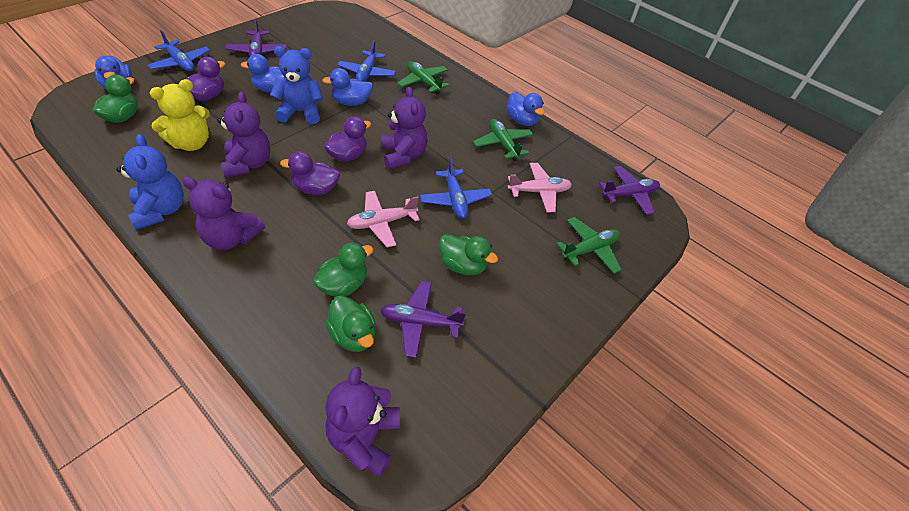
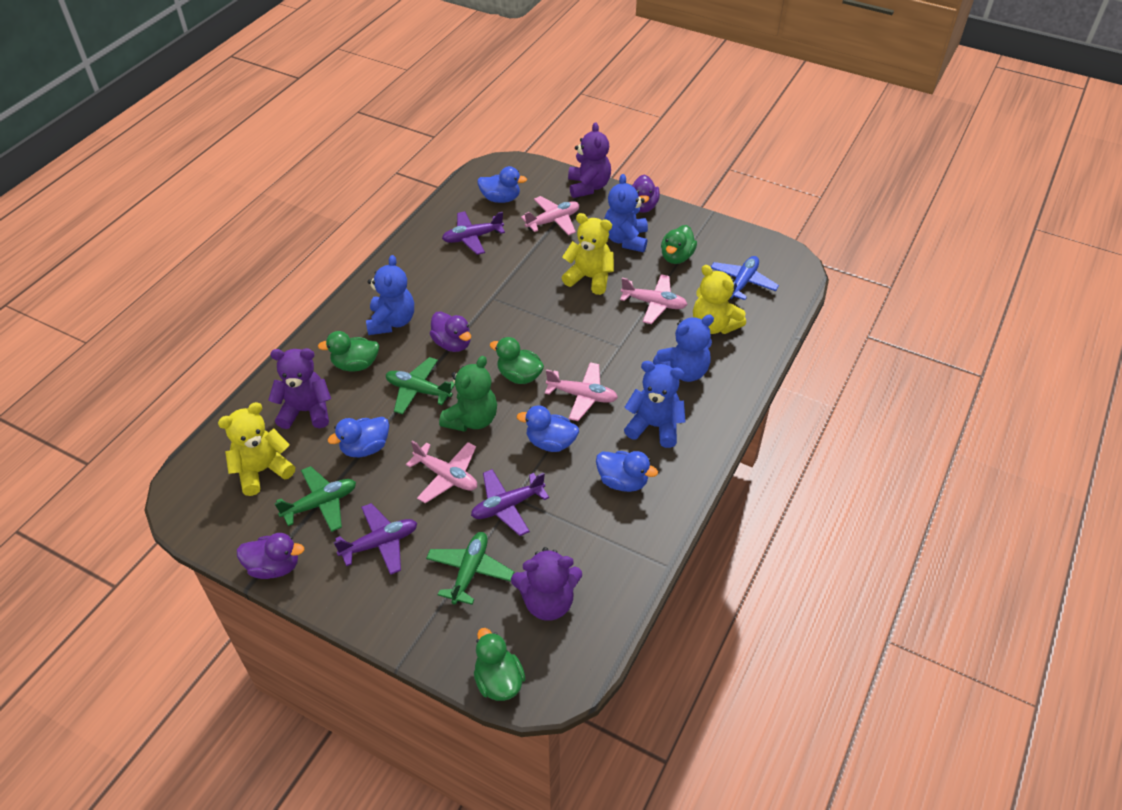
blue plane: [147,30,210,71] [337,40,396,82] [420,157,492,219] = 3 -> [711,256,779,300] = 1
blue teddy bear: [116,134,184,230] [270,46,323,124] = 2 -> [366,255,414,335] [604,174,648,252] [624,361,685,448] [653,315,714,382] = 4
green teddy bear: none = 0 -> [439,356,497,432] = 1
pink plane: [347,191,420,248] [507,163,572,213] = 2 -> [406,441,477,503] [521,196,579,235] [545,362,618,421] [620,274,688,324] = 4
purple teddy bear: [182,176,265,250] [217,92,270,177] [325,366,400,477] [381,87,428,169] = 4 -> [268,348,331,429] [511,547,582,621] [568,122,611,198] = 3
yellow teddy bear: [150,79,210,151] = 1 -> [218,402,295,496] [561,213,614,295] [693,265,746,334] = 3

